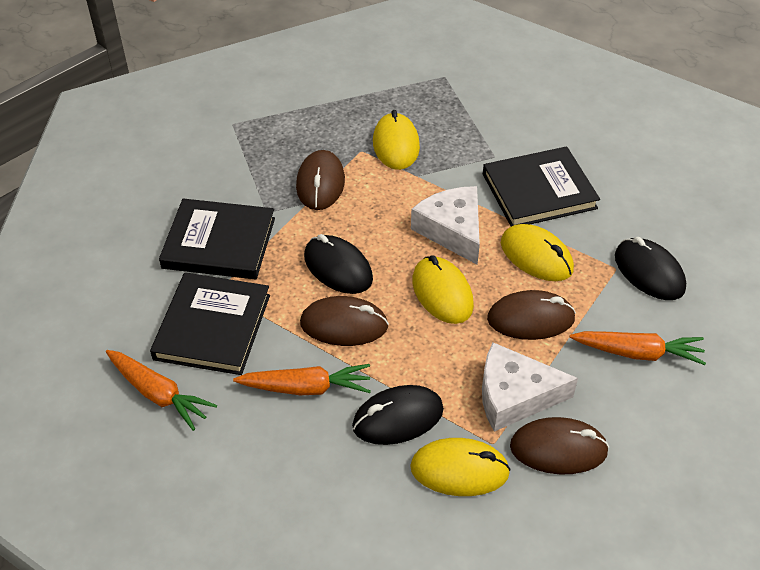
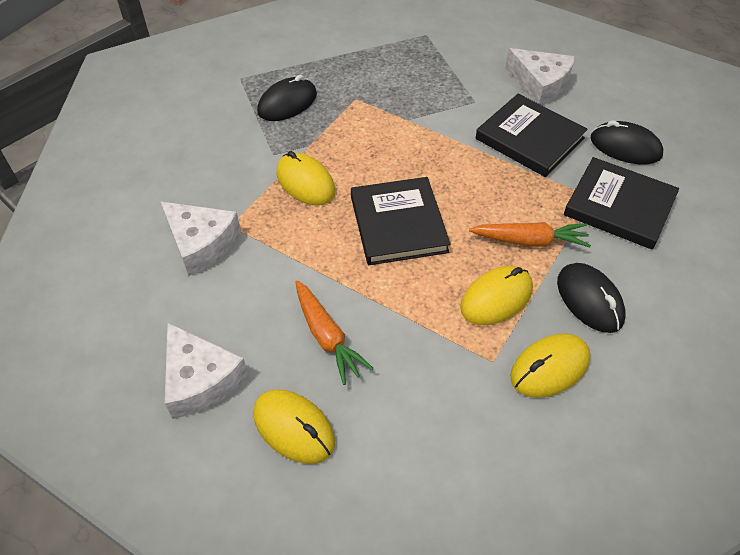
brown mouse: [296,150,345,210] [300,296,389,346] [487,290,576,340] [510,417,609,475] = 4 -> none = 0
orange carrot: [106,350,217,431] [233,364,371,395] [570,331,706,365] = 3 -> [295,281,374,385] [469,222,591,247] = 2
white cheese: [411,186,480,264] [482,342,578,432] = 2 -> [160,201,241,276] [165,323,248,419] [505,48,575,105] = 3

